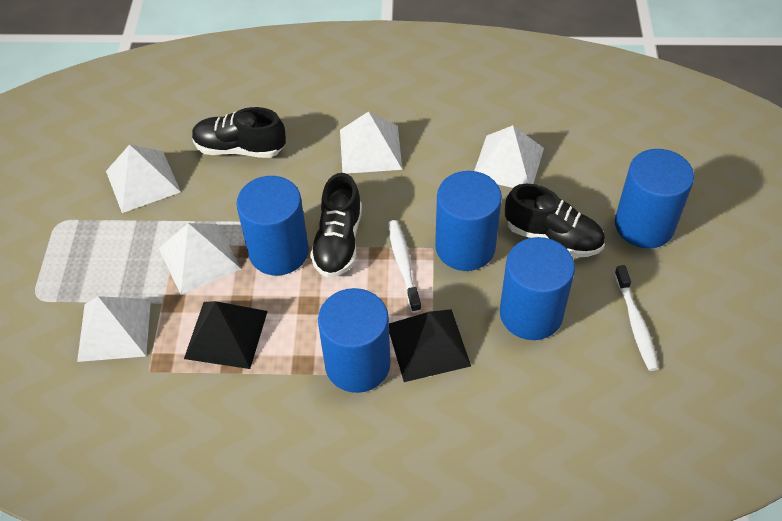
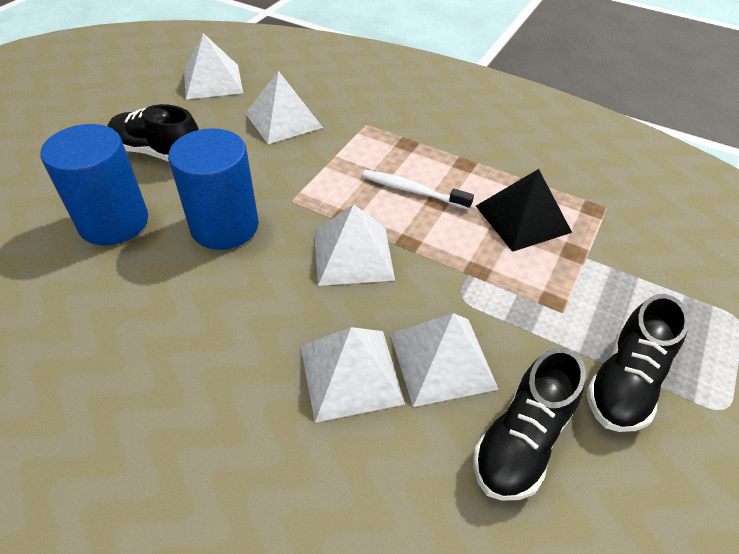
black pyramid: [184,301,268,369] [389,309,471,382] = 2 -> [476,169,572,252] = 1
blue cylinder: [236,176,309,275] [318,288,391,393] [435,171,502,271] [500,237,575,340] [615,149,694,249] = 5 -> [40,124,148,246] [168,128,259,250] = 2
white toothbrush: [388,220,421,313] [614,265,659,371] = 2 -> [362,170,474,210] = 1

